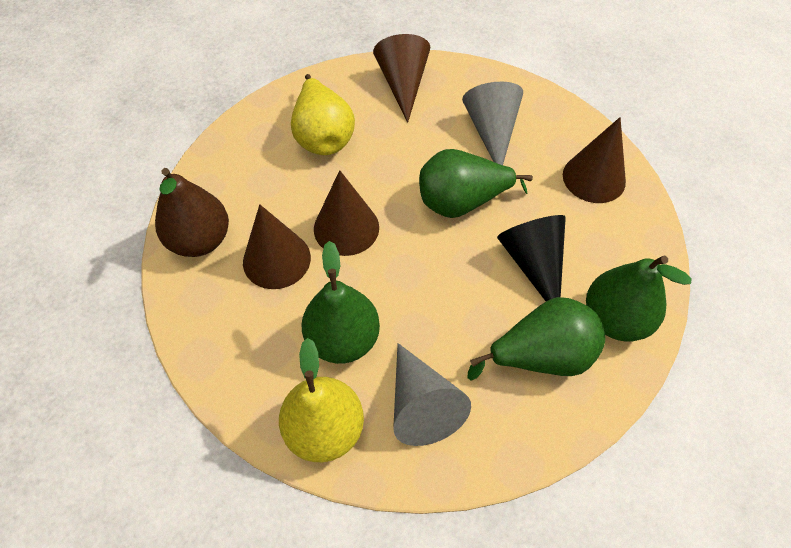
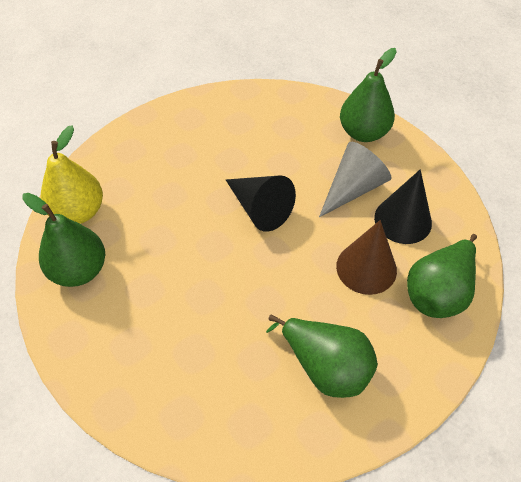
black cone: [497,215,566,301] = 1 -> [226,175,296,232] [374,169,432,244] = 2
brown cone: [243,204,311,289] [314,170,379,256] [373,34,430,123] [563,117,626,203] = 4 -> [336,220,397,295] = 1
brown pear: [155,168,229,257] = 1 -> none = 0
grey cone: [393,343,471,446] [462,82,523,165] = 2 -> [319,142,391,217] = 1
yellow pear: [279,338,364,462] [291,74,355,155] = 2 -> [41,126,103,224] = 1

